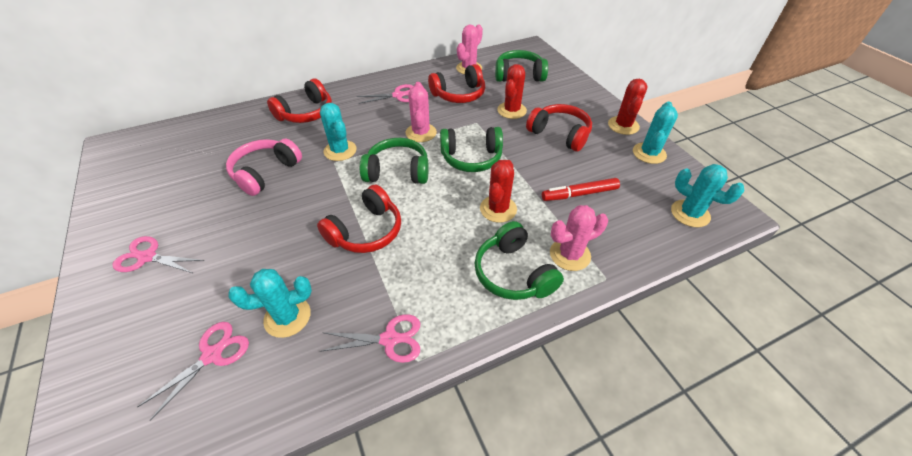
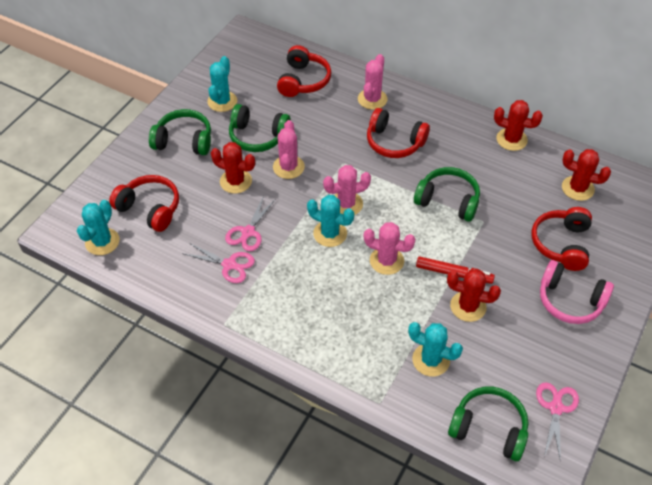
pink cactus: [405,82,437,142] [456,24,483,75] [550,205,608,271] = 3 -> [273,120,305,179] [323,165,371,215] [358,54,388,110] [364,222,415,275] = 4
pink scissors: [112,236,204,273] [137,322,249,421] [320,314,420,363] [357,84,414,104] = 4 -> [182,243,255,283] [225,196,275,251] [536,382,579,462] = 3
red cactus: [480,160,517,223] [497,64,527,119] [608,79,648,135] = 3 -> [211,142,255,193] [447,269,501,322] [494,100,543,151] [562,149,611,201] = 4

